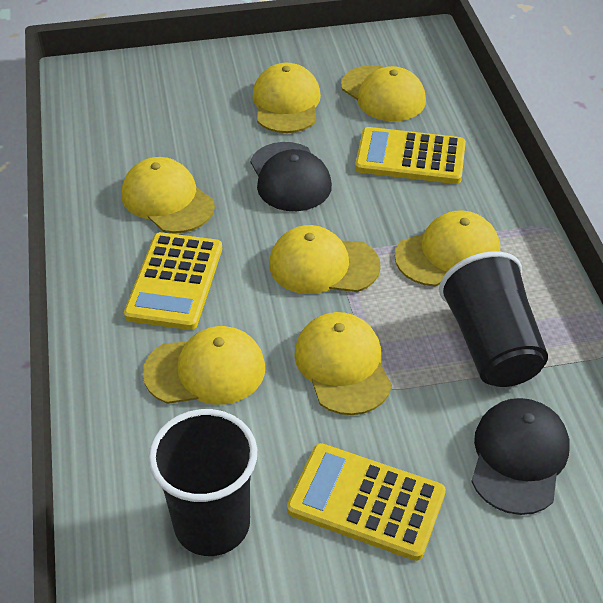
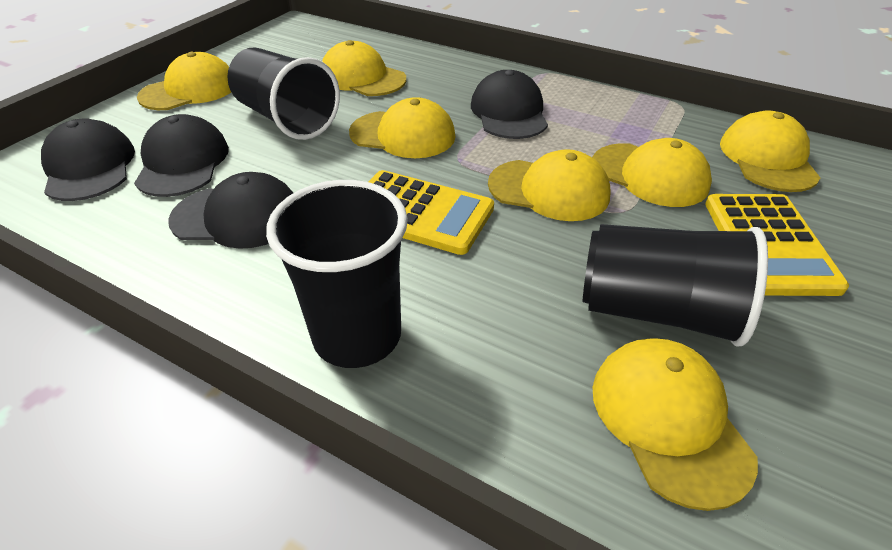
black cap: [250,142,332,211] [471,398,569,515] = 2 -> [41,119,135,201] [134,114,229,197] [168,172,293,249] [471,70,548,139] = 4
black cup: [148,409,257,556] [439,251,548,387] = 2 -> [228,47,340,140] [266,180,408,368] [583,224,768,347] = 3
yellow calculator: [124,232,222,330] [287,443,446,561] [355,127,466,184] = 3 -> [369,170,494,255] [705,194,849,296] = 2

